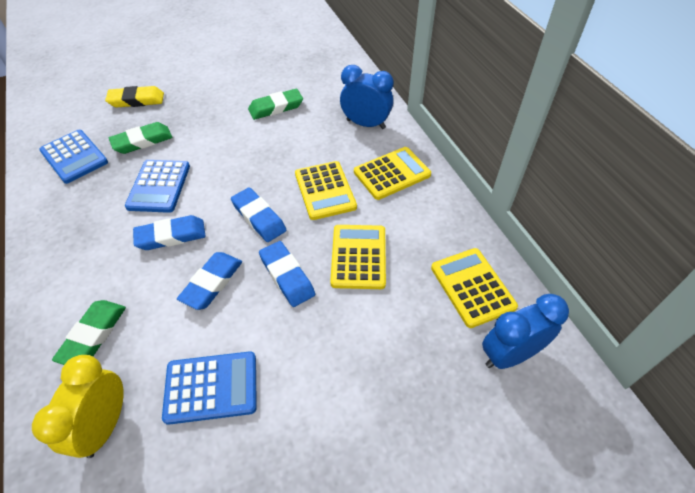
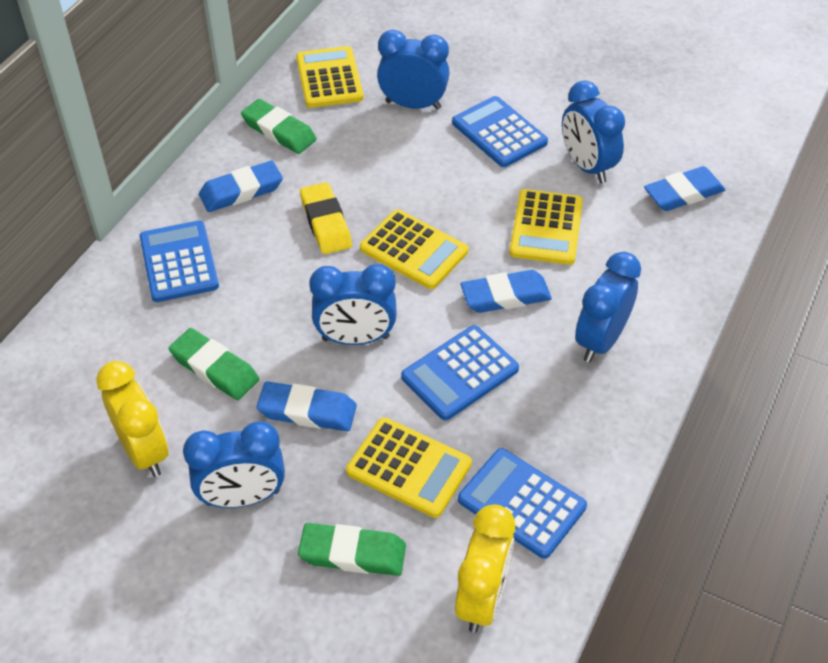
blue calculator: [39,130,108,184] [125,160,190,213] [162,351,257,425] = 3 -> [140,220,219,302] [401,325,519,420] [452,96,548,167] [458,448,587,559] = 4
blue clock: [340,65,394,129] [482,294,569,369] = 2 -> [183,422,285,508] [309,264,397,345] [377,30,450,110] [562,81,625,183] [575,252,641,362] = 5
yellow clock: [32,355,124,458] = 1 -> [96,361,169,477] [455,504,515,633] = 2

